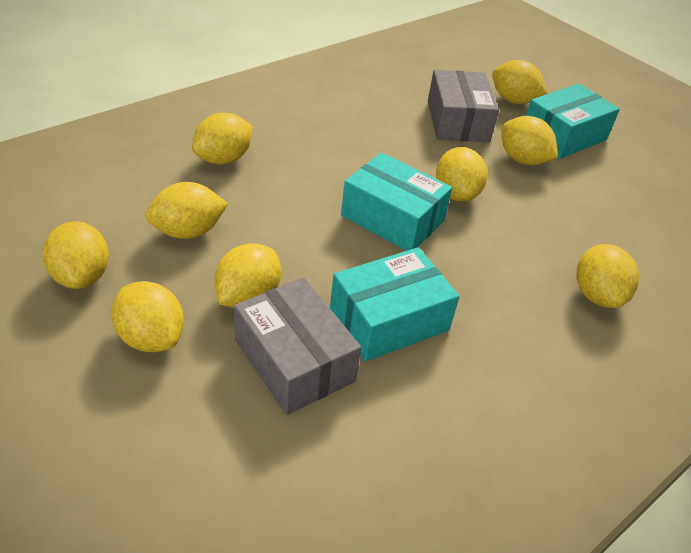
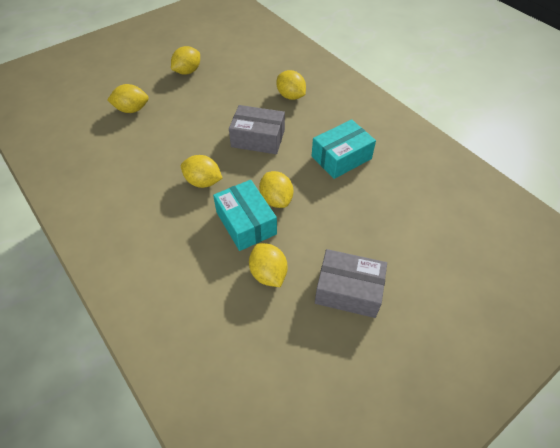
turquoise box: [330,247,459,362] [341,153,452,251] [526,84,620,159] = 3 -> [213,180,277,251] [312,119,376,179] = 2
yellow lemon: [42,221,109,289] [111,281,184,352] [145,182,228,239] [192,113,252,165] [215,243,281,308] [436,147,487,202] [492,60,547,104] [501,116,558,165] [577,244,639,308] = 9 -> [107,84,149,113] [171,46,200,74] [181,155,222,188] [249,243,287,287] [259,171,293,208] [276,70,306,100] = 6

